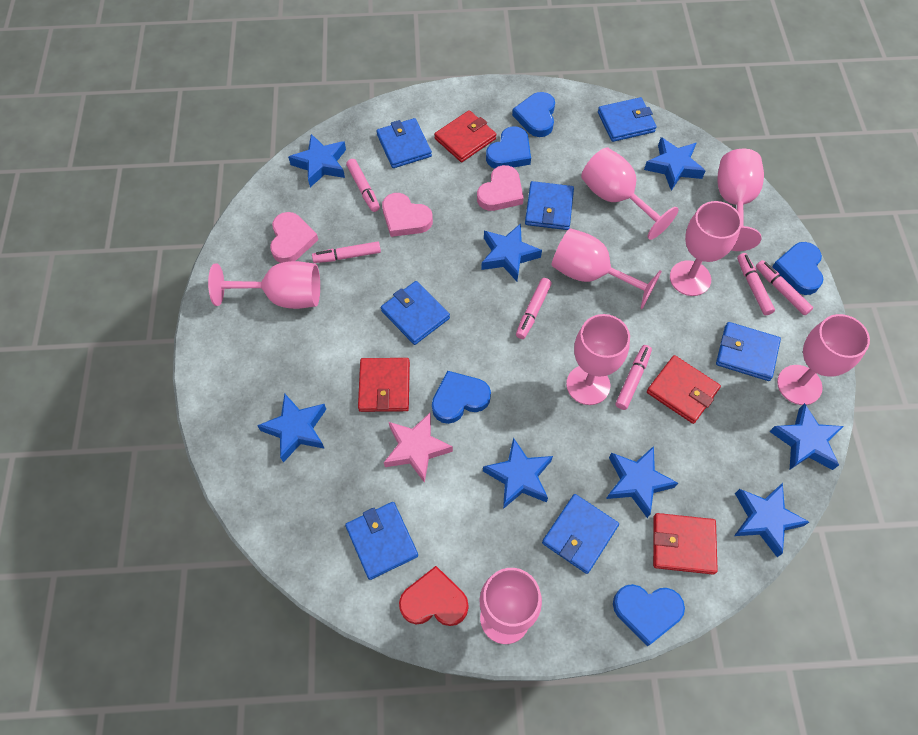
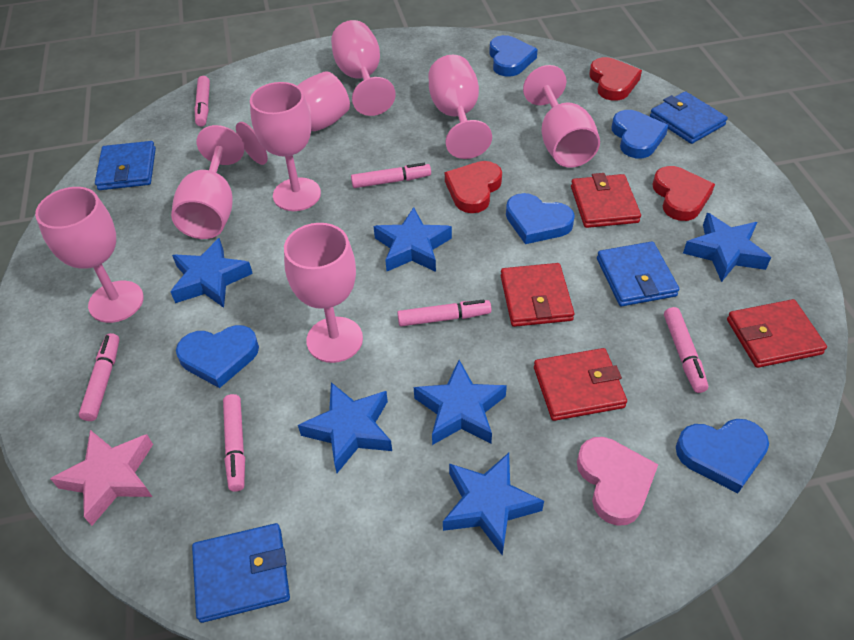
blue star: [257,393,326,462] [288,134,346,187] [481,223,542,281] [483,437,553,509] [606,446,678,518] [644,137,706,191] [734,483,809,557] [769,403,844,470] = 8 -> [170,238,253,308] [298,382,392,473] [373,207,452,272] [414,360,507,445] [443,453,544,556] [683,213,771,282] = 6
blue wallet: [345,502,418,580] [377,118,432,168] [381,281,450,345] [525,181,574,230] [542,494,619,574] [598,97,657,142] [716,322,781,381] = 7 -> [95,141,156,190] [192,523,290,623] [597,241,679,306] [650,91,728,144] = 4
pink heart: [270,212,318,263] [382,193,433,237] [477,165,524,211] = 3 -> [577,437,658,526] = 1
red heart: [399,566,469,626] = 1 -> [445,161,502,213] [589,57,642,101] [653,166,715,221] = 3

